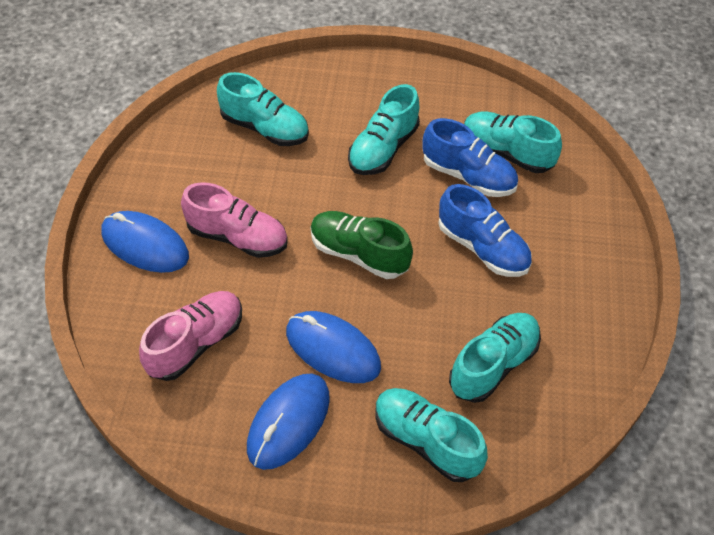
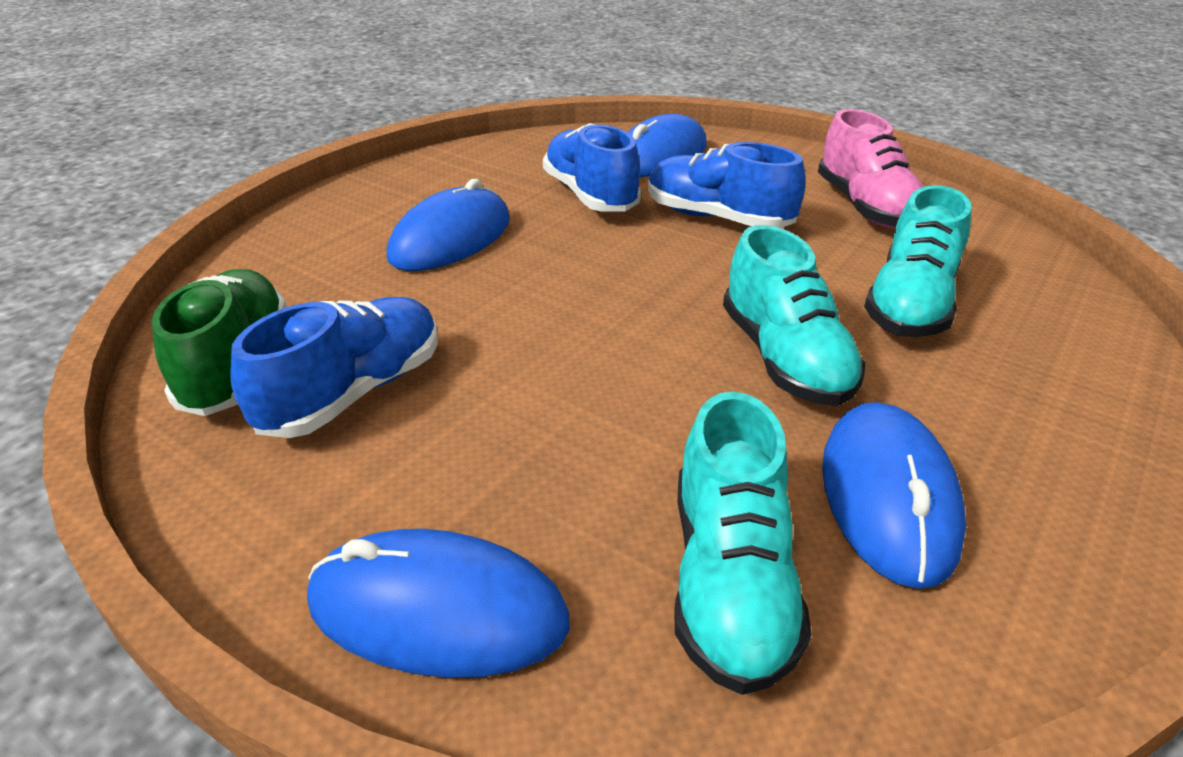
blue mouse: [101,211,189,273] [247,373,330,470] [286,311,381,383] = 3 -> [307,529,570,678] [387,179,510,271] [627,114,707,177] [822,402,966,589] = 4
blue shoe: [423,118,518,197] [438,184,532,277] = 2 -> [230,297,438,438] [543,123,642,212] [648,142,806,228] = 3
pink shoe: [139,291,242,381] [181,182,288,258] = 2 -> [818,109,924,228] = 1
turquoise shoe: [217,72,309,146] [348,84,420,175] [376,388,488,482] [449,313,541,403] [464,112,562,173] = 5 -> [674,391,812,695] [723,225,865,406] [864,185,972,337] = 3

